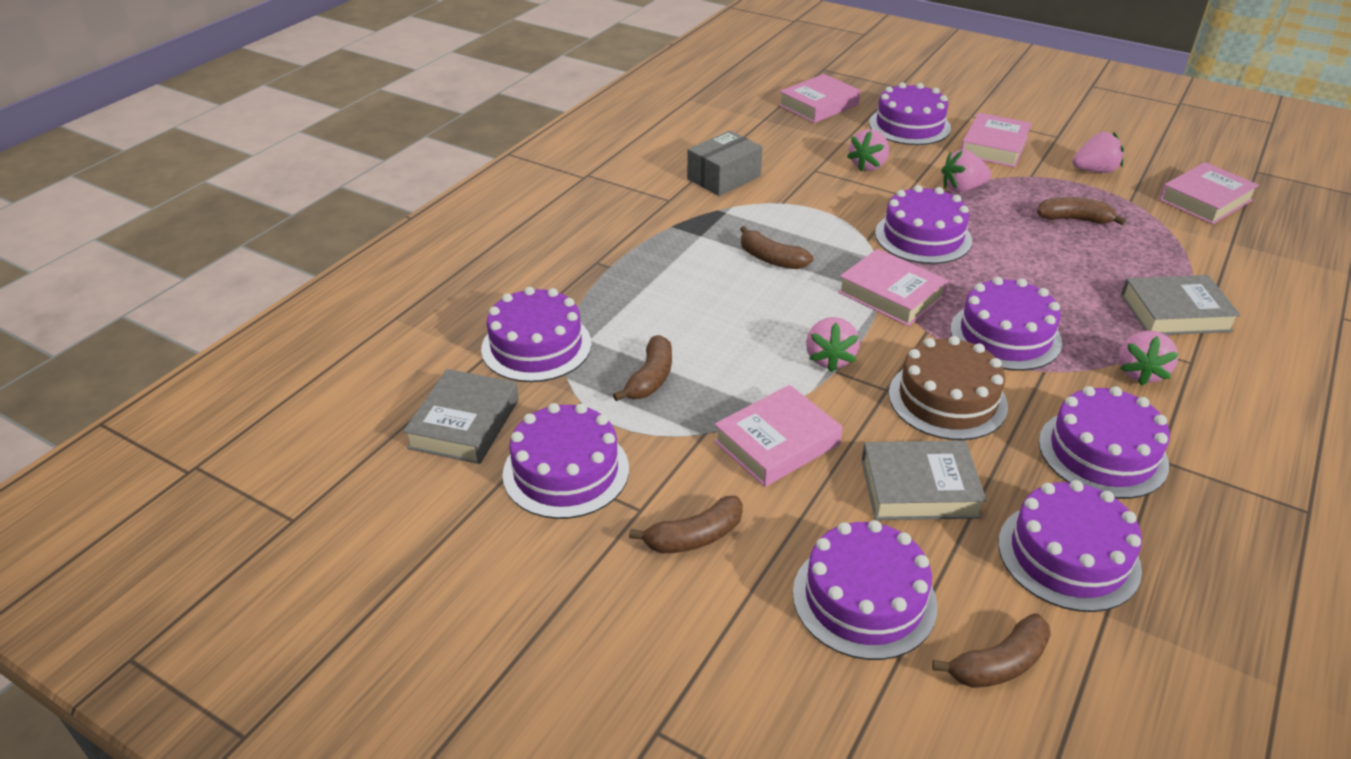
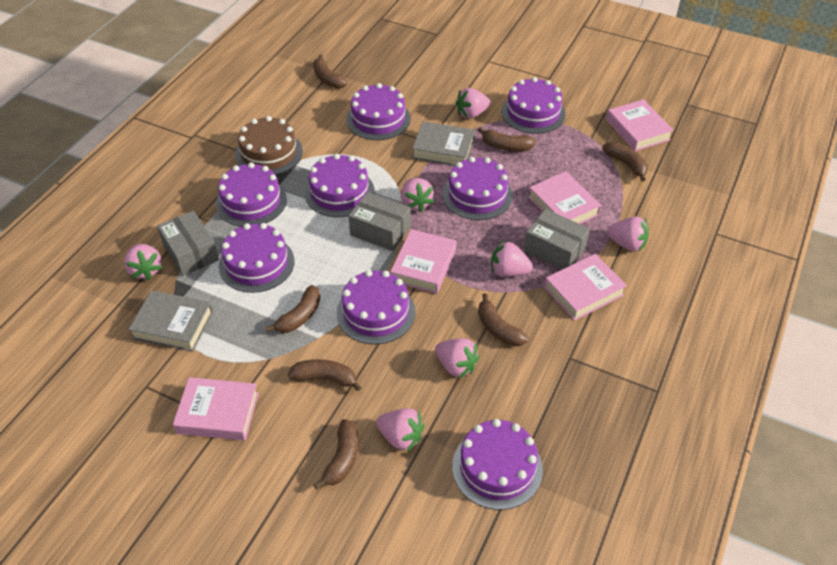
brown banana: [613,335,672,401] [629,496,743,553] [740,226,813,269] [932,613,1051,688] [1037,197,1126,225] = 5 -> [266,285,321,333] [288,359,362,391] [313,55,347,88] [314,419,359,489] [478,127,536,151] [478,293,528,346] [602,142,648,181] = 7
grey book: [403,369,519,464] [861,441,987,520] [1121,275,1240,335] = 3 -> [128,290,213,352] [412,121,475,166] = 2
grey box: [687,131,763,196] = 1 -> [157,211,219,276] [349,192,411,251] [524,209,590,269] = 3
pink strawberry: [806,317,860,372] [847,129,889,171] [941,150,991,192] [1072,132,1124,173] [1119,330,1179,386] = 5 -> [124,244,162,280] [376,408,424,452] [401,178,434,212] [435,338,479,379] [456,88,491,119] [491,240,533,277] [607,216,649,251] = 7

